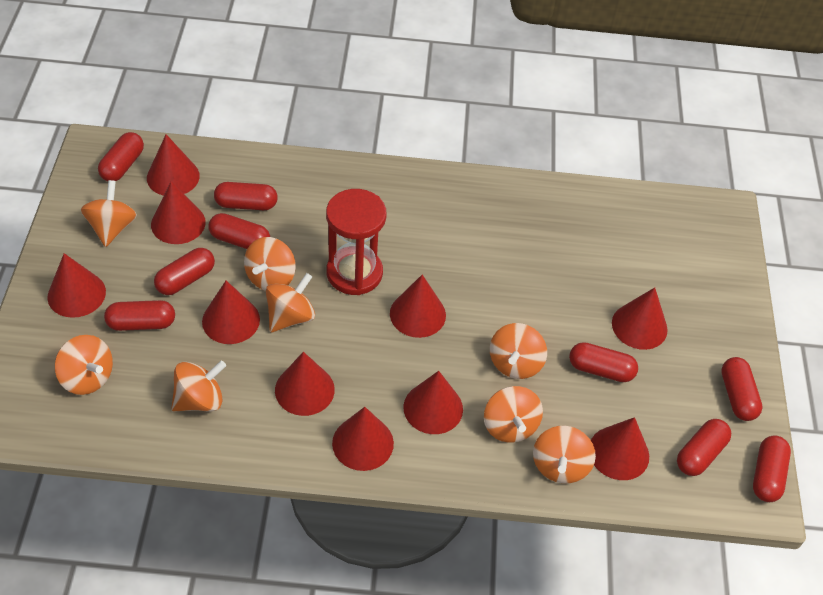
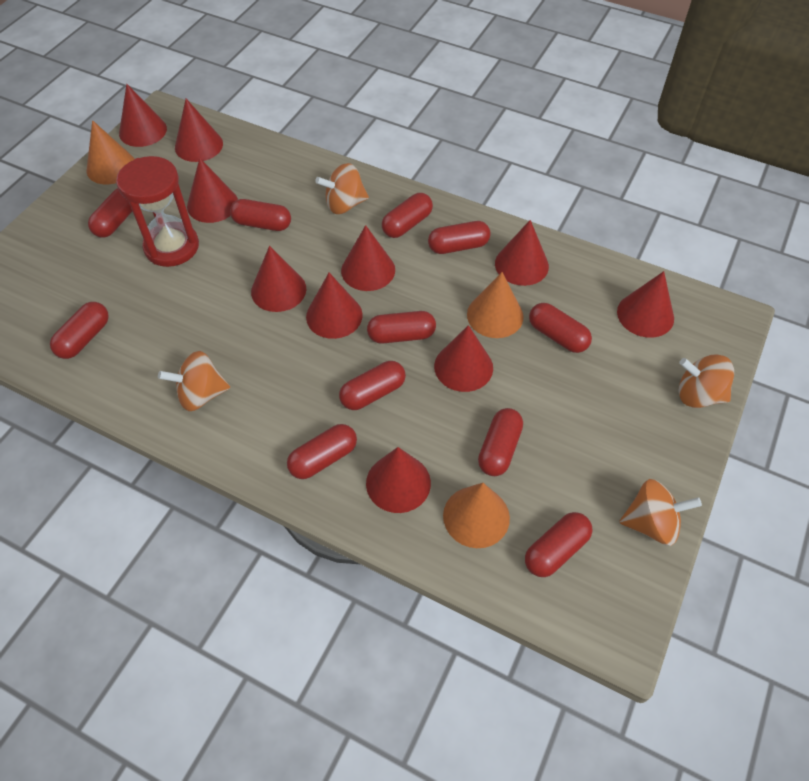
orange cone: none = 0 -> [86,120,135,184] [443,483,510,548] [467,272,523,338] = 3
orange spinning top: [55,335,113,395] [81,180,137,247] [171,360,226,411] [244,237,296,291] [266,273,315,332] [484,386,543,442] [490,323,547,379] [533,426,596,483] = 8 -> [158,351,230,411] [315,163,369,214] [619,479,702,546] [679,354,734,408] = 4
red capsule: [98,132,144,181] [104,300,175,331] [154,248,215,295] [209,213,270,249] [214,182,278,210] [569,342,638,382] [677,419,731,476] [721,357,763,421] [753,436,791,502] = 9 -> [50,302,109,359] [88,188,132,238] [230,199,291,231] [287,424,357,479] [339,361,406,410] [367,311,436,344] [382,193,433,238] [428,221,491,254] [478,408,523,476] [525,512,593,577] [529,303,592,353] = 11

